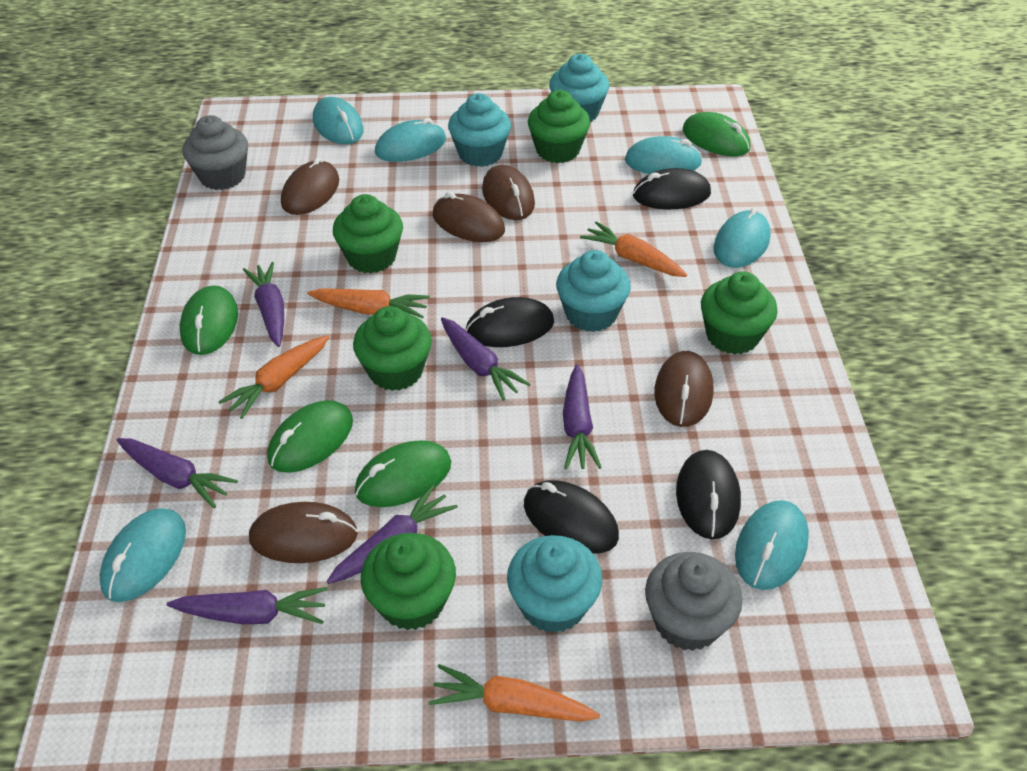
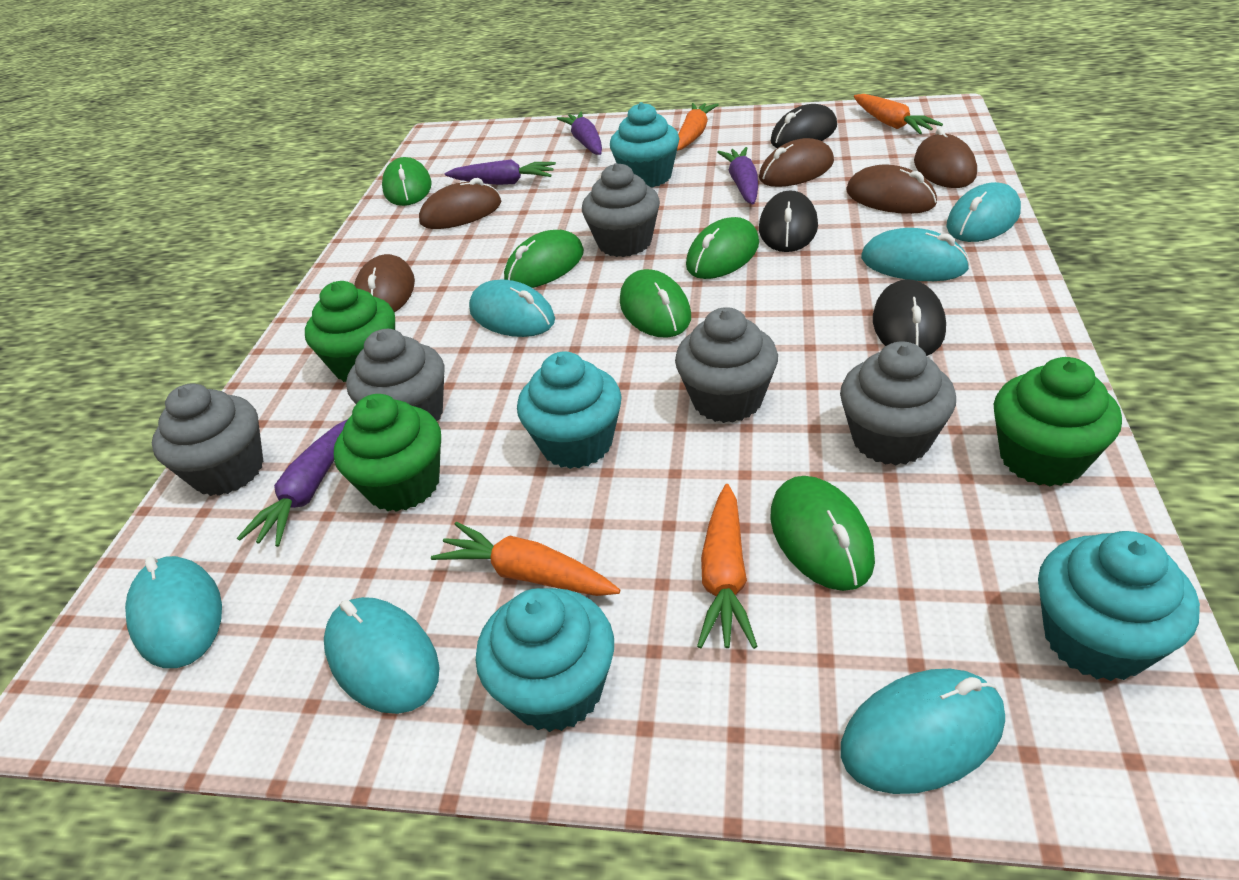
black mouse: [466,297,554,347] [524,480,619,554] [633,168,711,210] [676,450,741,539] = 4 -> [759,191,818,252] [770,104,837,148] [873,279,946,356] = 3
green cupcake: [333,194,403,273] [353,306,432,391] [361,533,456,630] [528,90,590,163] [701,271,777,354] = 5 -> [305,281,395,382] [334,394,441,512] [994,357,1122,487] = 3
green mouse: [180,285,238,355] [267,400,353,473] [355,440,451,507] [683,112,751,156] = 4 -> [382,157,432,206] [504,230,584,288] [620,269,691,338] [686,217,759,279] [770,476,875,591] = 5
grey cupcake: [183,115,248,190] [645,552,743,651] = 2 -> [152,383,264,496] [346,329,445,421] [582,163,660,257] [675,307,778,423] [840,341,956,465] = 5
purple carrot: [117,438,238,508] [167,587,328,624] [243,262,284,347] [327,484,458,584] [441,317,530,401] [563,364,602,469] = 6 -> [237,419,348,547] [445,159,556,185] [557,111,602,155] [717,147,758,205] = 4

